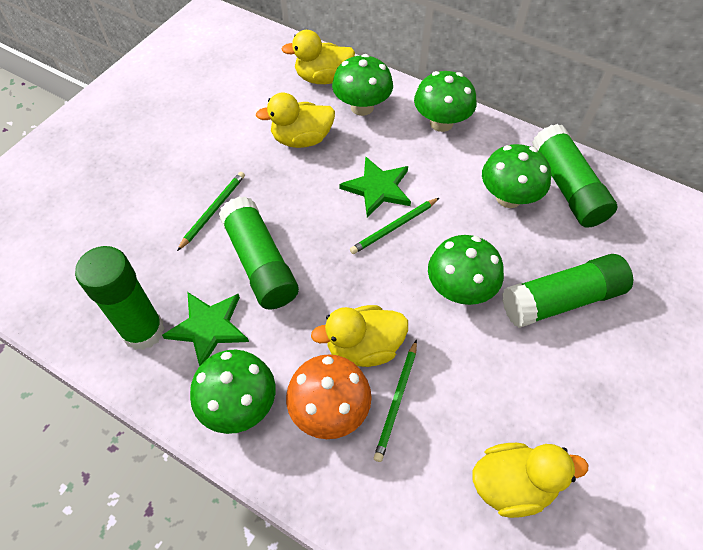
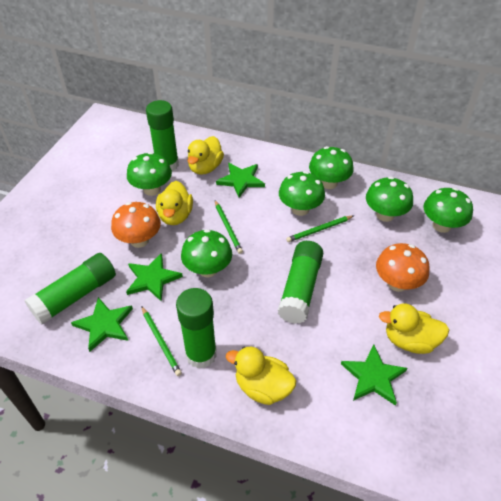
green mushroom: [190,350,276,434] [332,54,393,116] [414,71,477,132] [428,235,504,305] [482,144,551,208] = 5 -> [127,152,172,196] [181,229,232,277] [279,171,325,216] [309,146,354,189] [366,176,413,222] [424,188,473,233] = 6
green star: [162,292,249,366] [339,156,411,217] = 2 -> [71,297,133,352] [126,253,183,301] [216,163,265,198] [341,345,407,405] = 4
orange mushroom: [286,354,372,439] = 1 -> [111,202,161,248] [376,243,429,292] = 2

